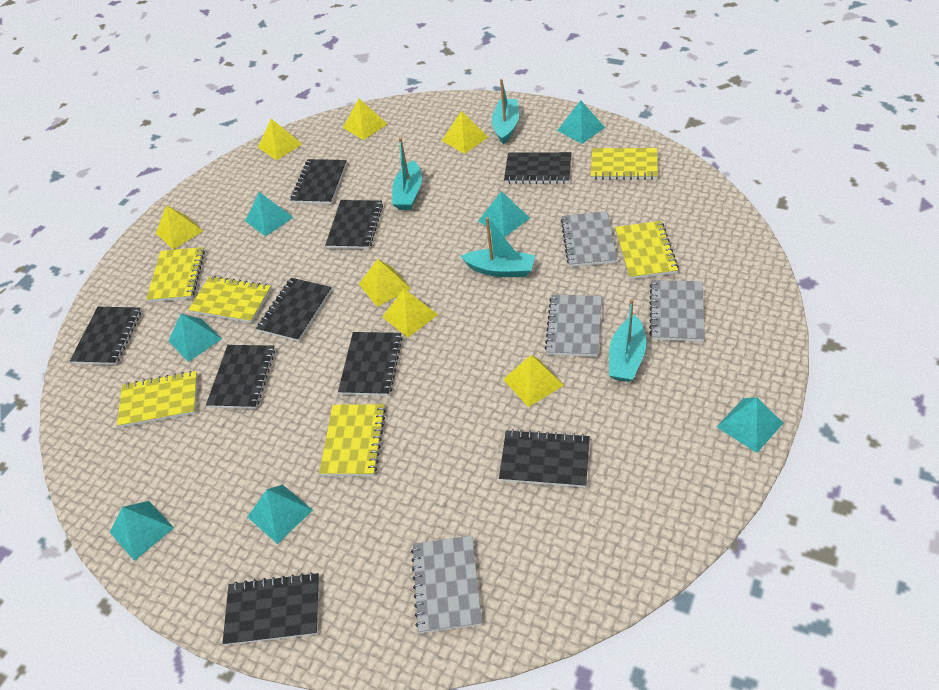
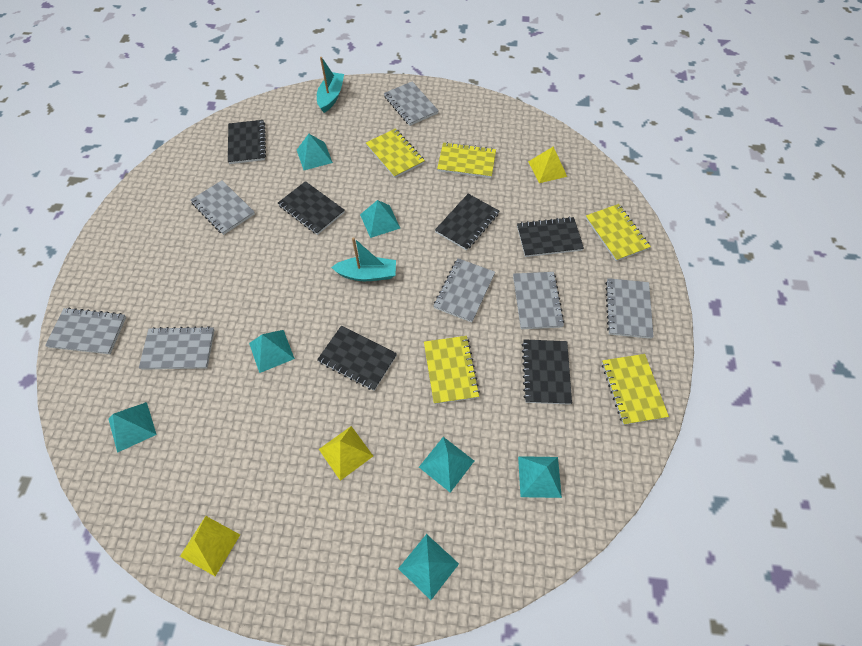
black notebook: [70,307,141,365] [206,345,275,409] [222,572,319,645] [256,278,332,342] [291,159,347,204] [325,200,383,249] [338,332,403,396] [499,429,590,488] [504,152,571,184] = 9 -> [228,120,266,164] [278,181,345,235] [317,326,397,391] [435,194,499,251] [517,217,584,257] [522,339,572,405] = 6
grey notebook: [411,536,482,633] [545,294,602,357] [561,211,617,267] [649,280,705,342] = 4 -> [45,308,126,354] [139,326,214,370] [191,180,255,235] [384,81,439,126] [434,258,495,322] [513,272,564,329] [605,278,654,339] = 7
turquoise boat: [392,137,422,210] [461,217,535,277] [492,79,519,144] [609,299,646,382] = 4 -> [317,57,344,113] [331,237,396,281] = 2
yellow notebook: [117,371,198,428] [146,247,205,302] [188,276,271,323] [319,404,386,476] [591,148,658,180] [615,221,679,279] = 6 -> [366,128,425,178] [424,336,480,404] [437,142,496,178] [586,204,651,261] [602,354,669,425] = 5
yellow pyramid: [156,205,203,250] [258,119,302,160] [343,99,387,140] [359,259,411,307] [383,289,438,337] [442,111,488,154] [503,355,564,407] = 7 -> [180,516,240,576] [319,426,373,481] [528,147,567,183] = 3

